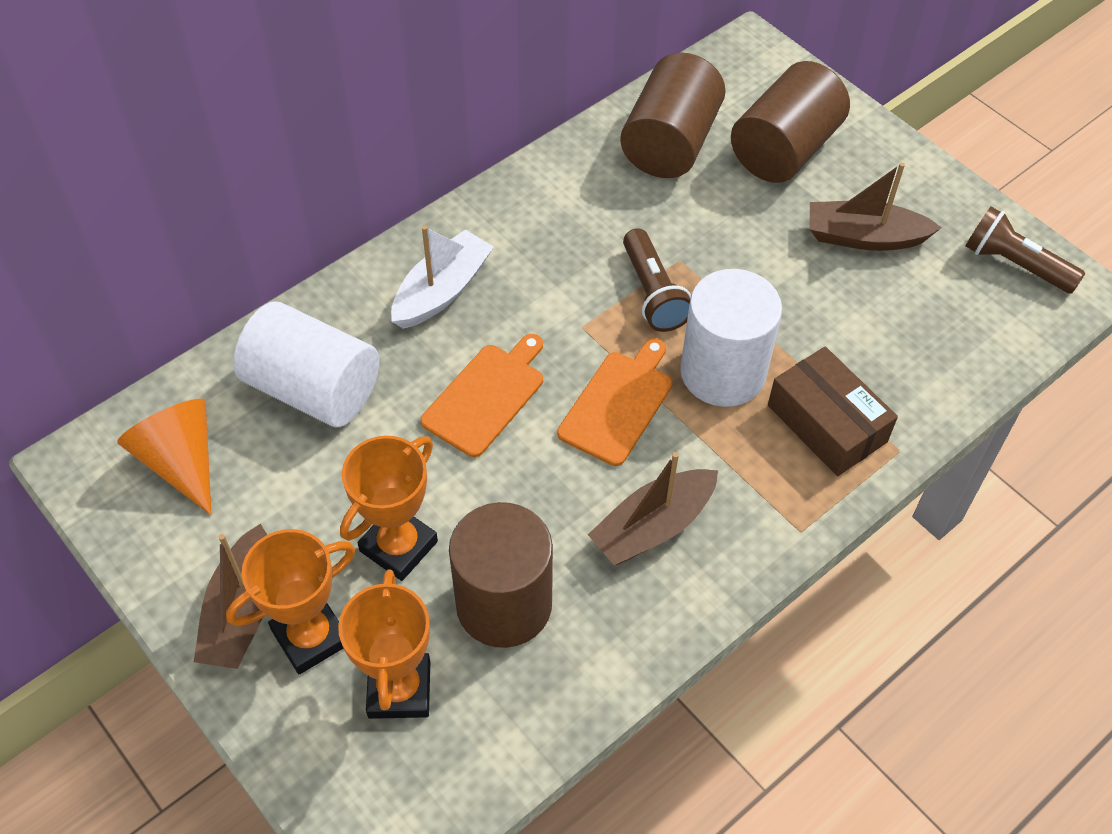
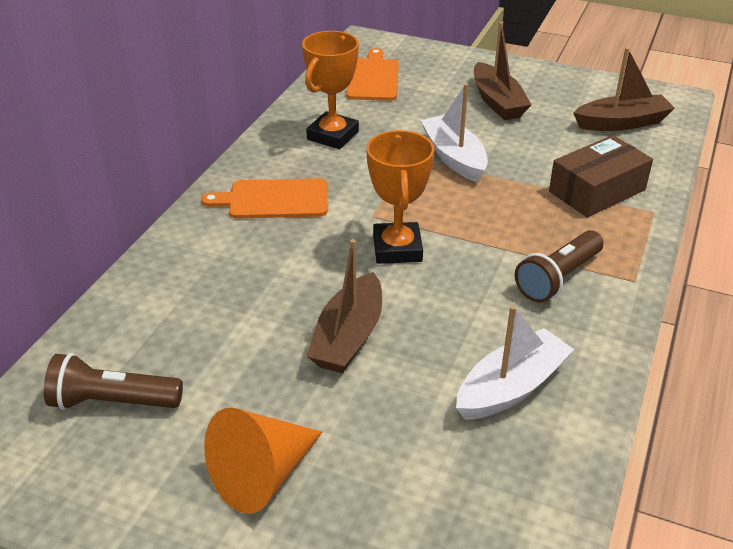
brown cylinder: [449,502,553,648] [620,52,726,178] [731,61,850,183] = 3 -> none = 0
orange trophy: [226,529,355,674] [338,570,430,719] [340,436,438,581] = 3 -> [302,31,359,149] [366,130,434,264] = 2
white boat: [391,225,494,329] = 1 -> [420,83,488,182] [456,305,575,420] = 2
white cylinder: [233,301,379,427] [680,269,782,407] = 2 -> none = 0

